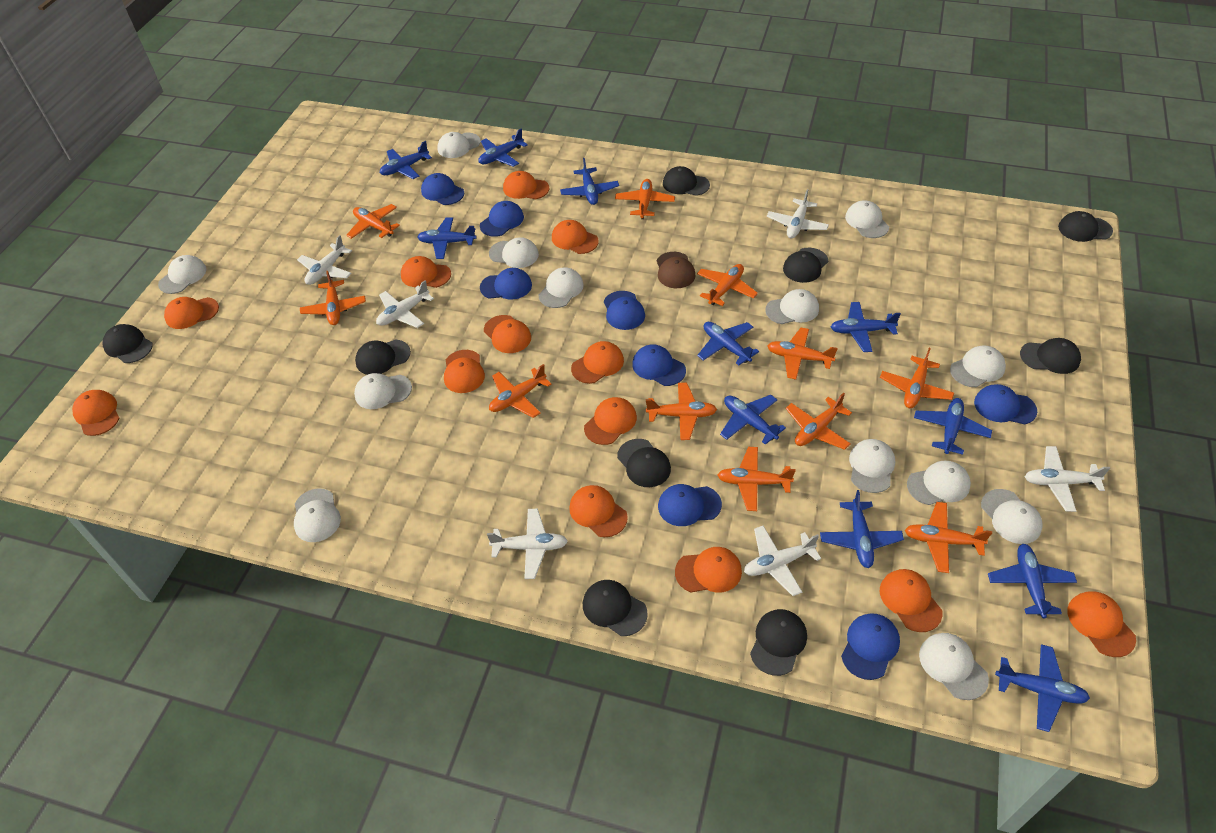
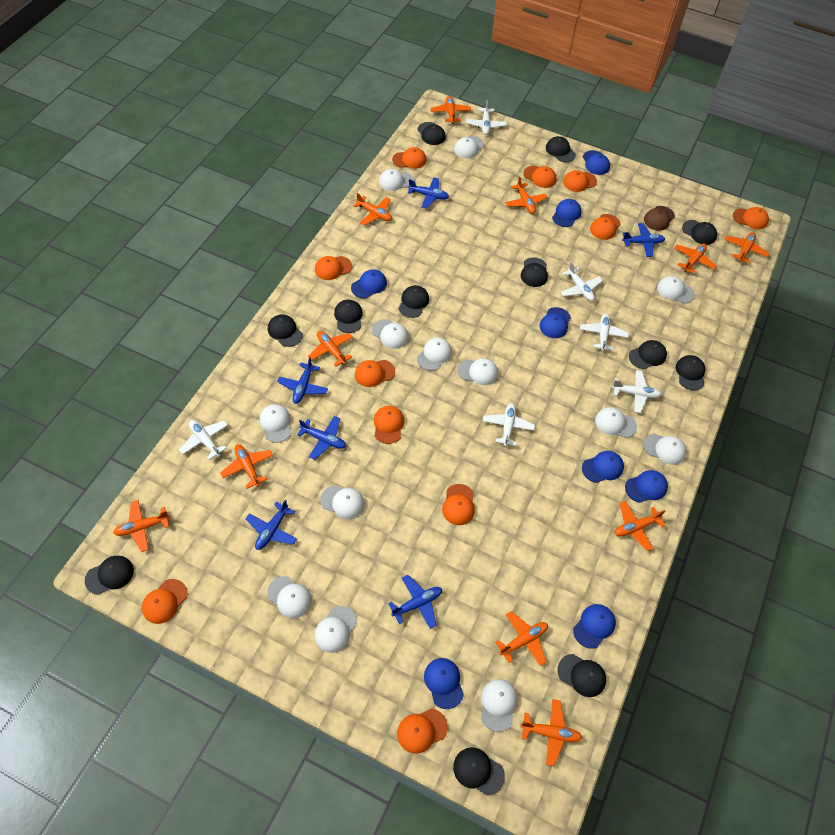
black cap: [103,324,153,363] [355,340,411,375] [583,580,648,636] [617,439,671,487] [663,166,710,196] [750,609,807,676] [783,248,828,283] [1020,338,1081,374] [1058,211,1113,242] = 9 -> [85,556,134,595] [268,315,303,347] [334,300,363,333] [398,285,429,318] [417,122,446,145] [453,747,505,796] [521,257,548,287] [546,136,576,162] [558,654,606,697] [629,340,667,369] [676,355,705,391] [682,220,717,245] = 12
blue plane: [380,141,432,179] [417,217,477,259] [478,129,528,167] [560,158,619,205] [697,322,759,365] [720,395,786,445] [820,490,904,568] [831,302,901,352] [914,398,992,455] [988,544,1077,618] [995,644,1090,732] = 11 -> [245,499,297,550] [277,357,328,404] [297,416,346,460] [388,575,442,629] [408,178,449,209] [622,223,665,257] = 6
orange cap: [72,390,120,436] [164,297,219,329] [401,256,451,288] [444,350,485,393] [484,315,531,353] [503,171,549,199] [552,220,599,254] [569,485,628,537] [571,341,624,384] [584,397,637,445] [675,547,742,593] [880,569,943,632] [1067,591,1136,657] = 13 -> [142,579,187,624] [315,256,352,280] [355,360,395,387] [374,406,404,444] [392,147,426,169] [397,708,448,754] [442,484,475,525] [523,165,557,188] [563,170,597,192] [590,214,621,240] [733,207,769,229] = 11

